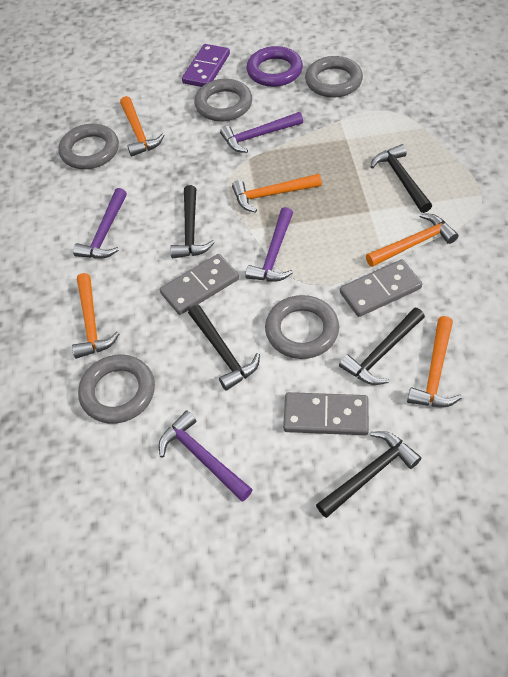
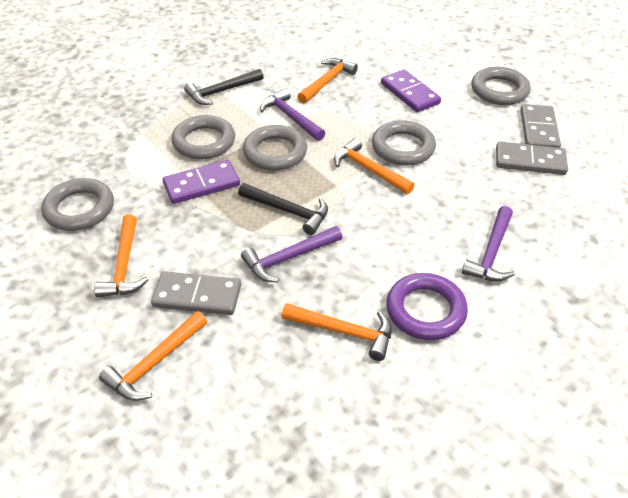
black hammer: [170,185,215,258] [188,305,260,391] [316,431,421,518] [339,307,425,385] [370,144,432,213] = 5 -> [184,69,264,105] [238,183,328,235] = 2
purple domino: [182,44,230,87] = 1 -> [162,160,240,204] [381,70,441,112] = 2
purple hammer: [73,188,127,259] [159,411,253,502] [220,112,303,153] [245,207,293,282] = 4 -> [241,226,342,282] [260,88,325,141] [462,206,515,281] = 3

